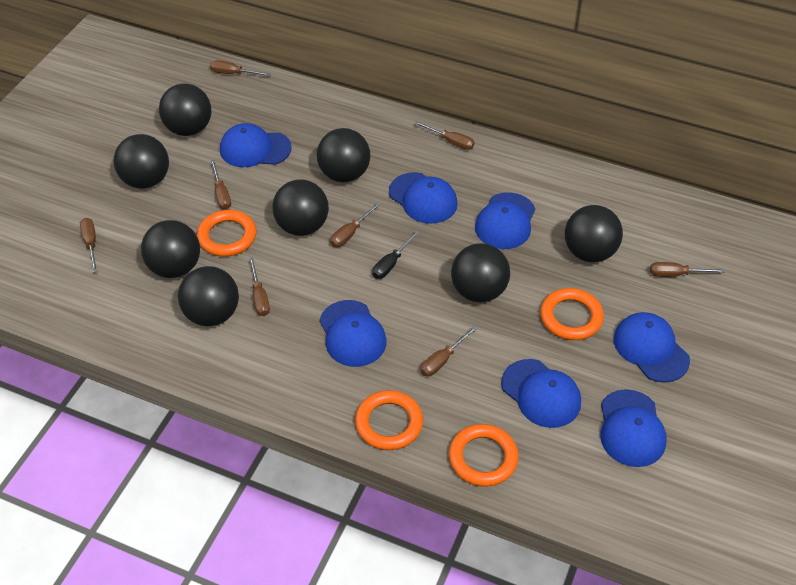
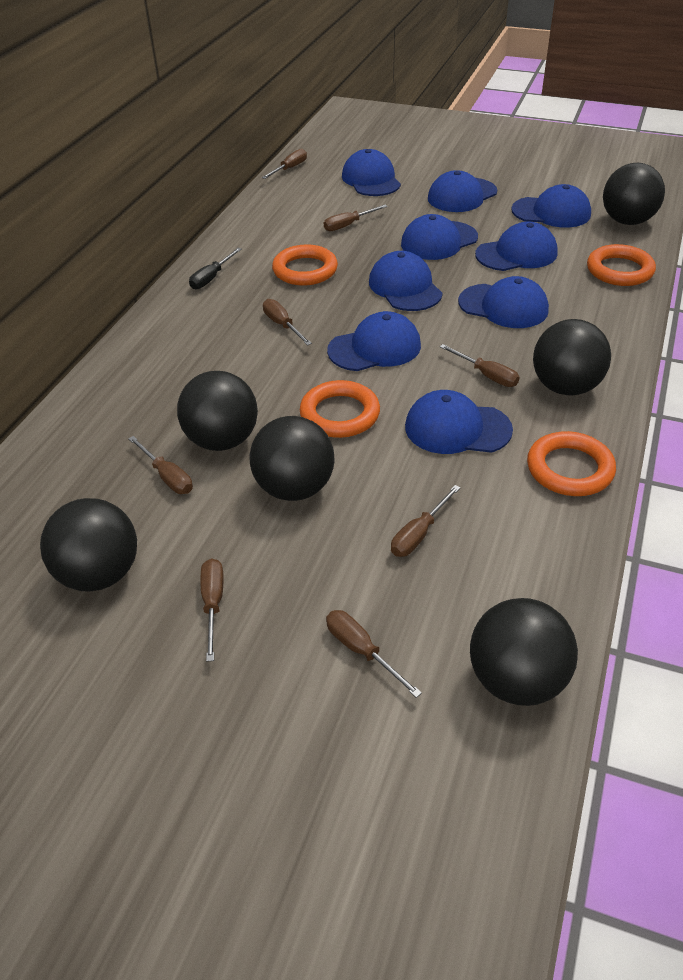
black ball: [114,134,169,189] [141,220,200,278] [159,84,211,136] [178,266,239,326] [272,179,329,236] [317,128,370,182] [451,243,510,302] [565,205,623,262] = 8 -> [40,498,137,592] [177,371,258,451] [249,416,335,501] [470,598,578,706] [533,319,611,395] [603,163,665,225] = 6
blue cap: [220,123,292,167] [319,300,387,367] [389,172,458,224] [475,192,535,249] [501,359,581,428] [601,389,667,467] [614,312,690,383] = 7 -> [327,311,421,371] [342,149,401,196] [369,251,443,311] [401,214,478,260] [405,390,513,454] [428,170,497,212] [458,276,549,328] [475,222,558,271] [511,184,591,228] = 9

